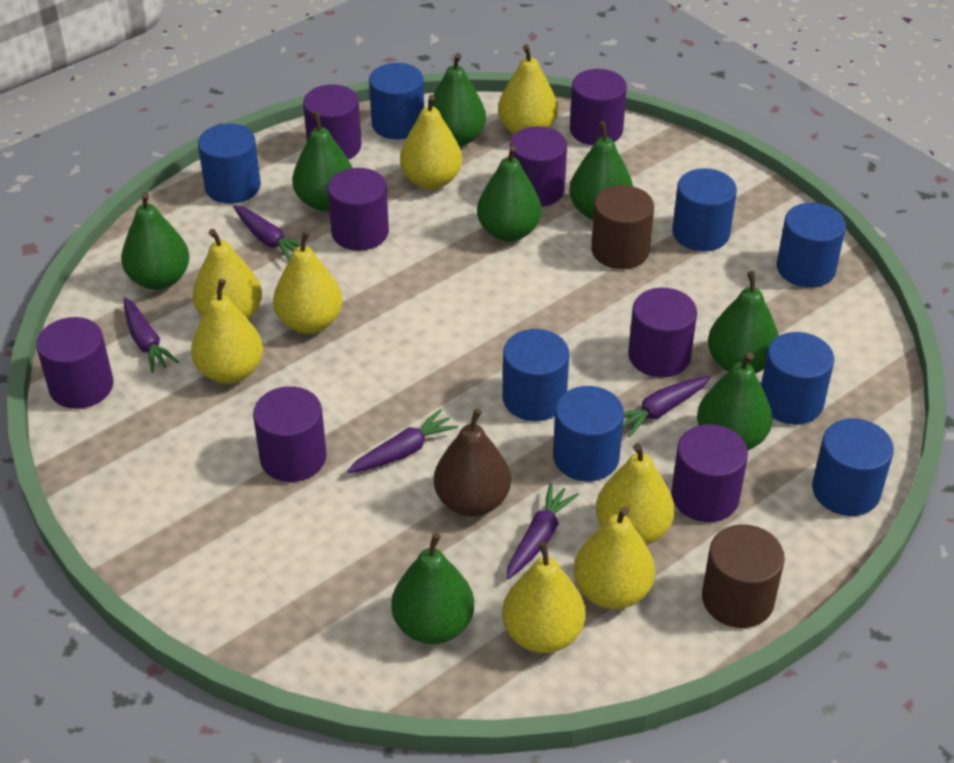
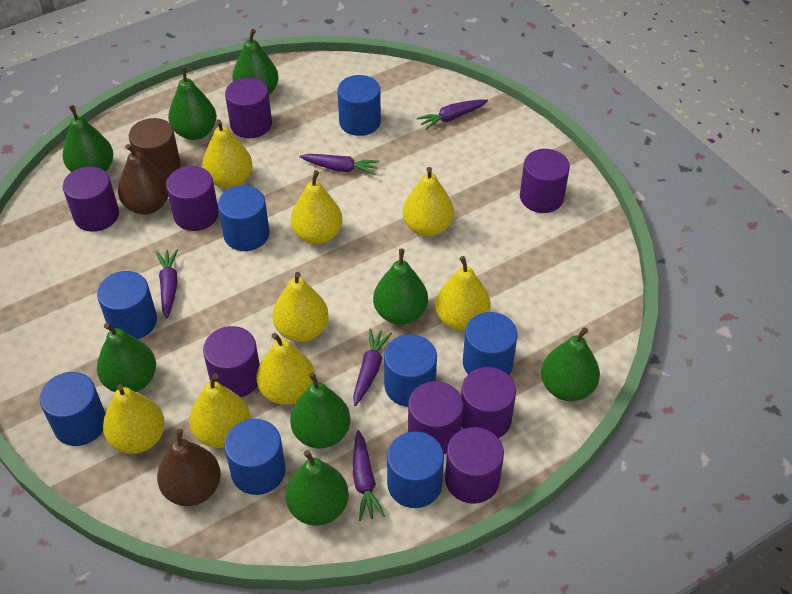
brown cylinder: [591,185,654,269] [702,524,785,628] = 2 -> [129,118,181,179] = 1
brown pear: [434,409,511,516] = 1 -> [118,144,168,215] [157,429,221,506] = 2

